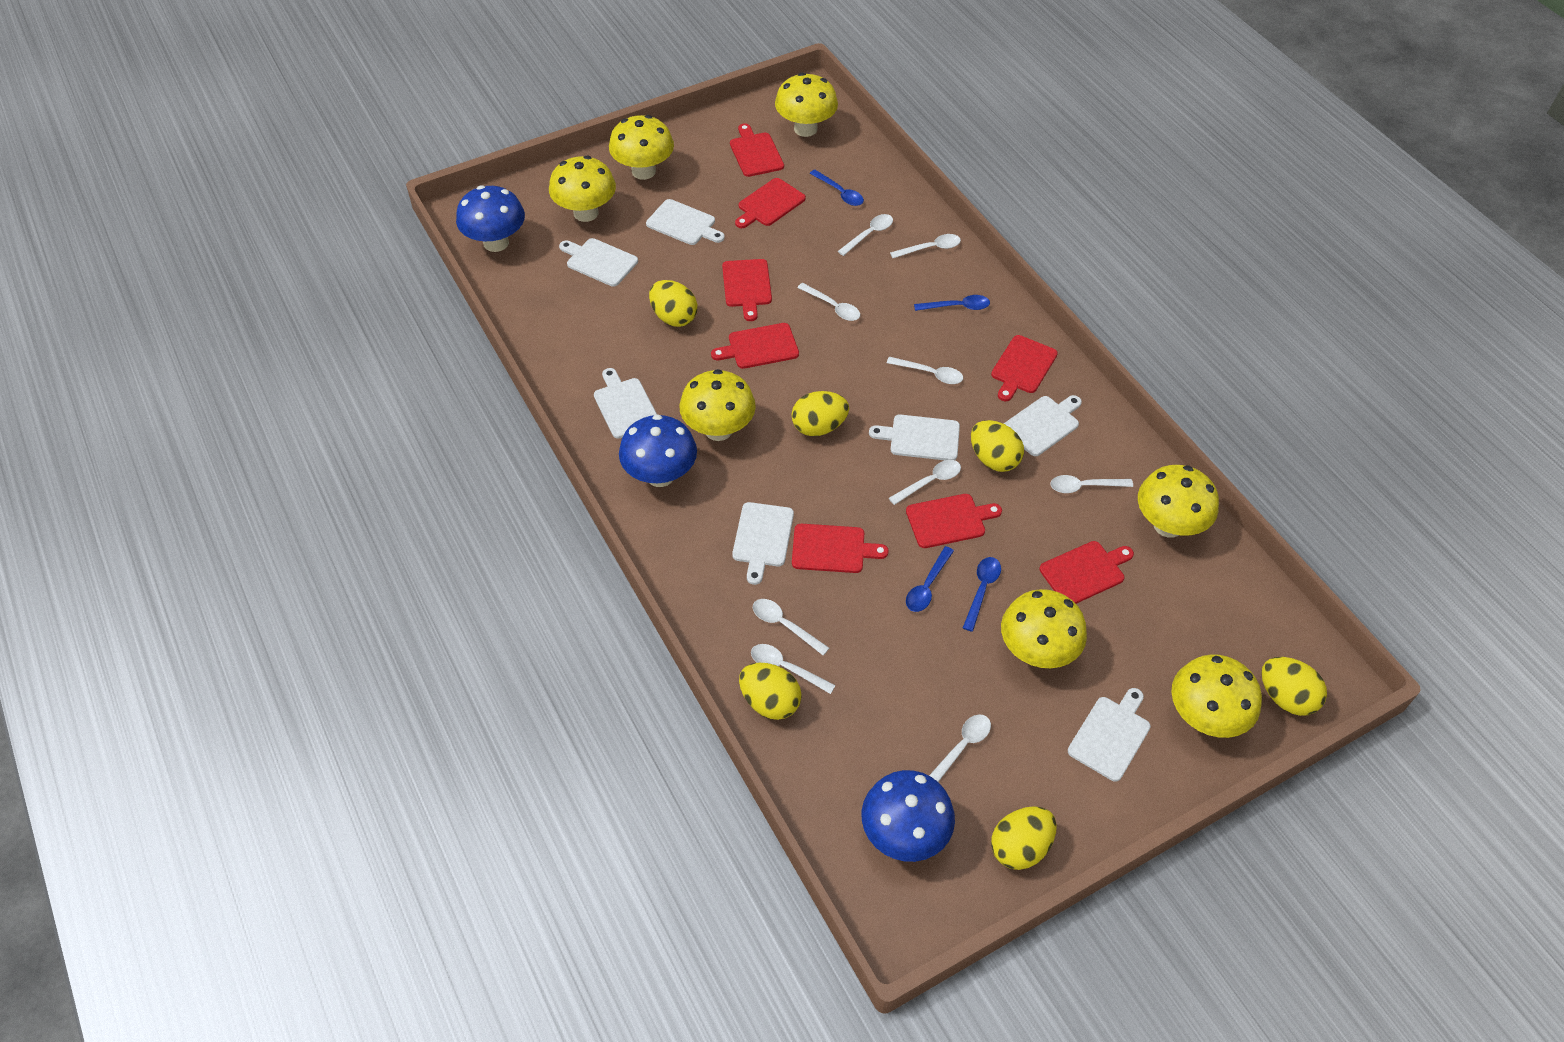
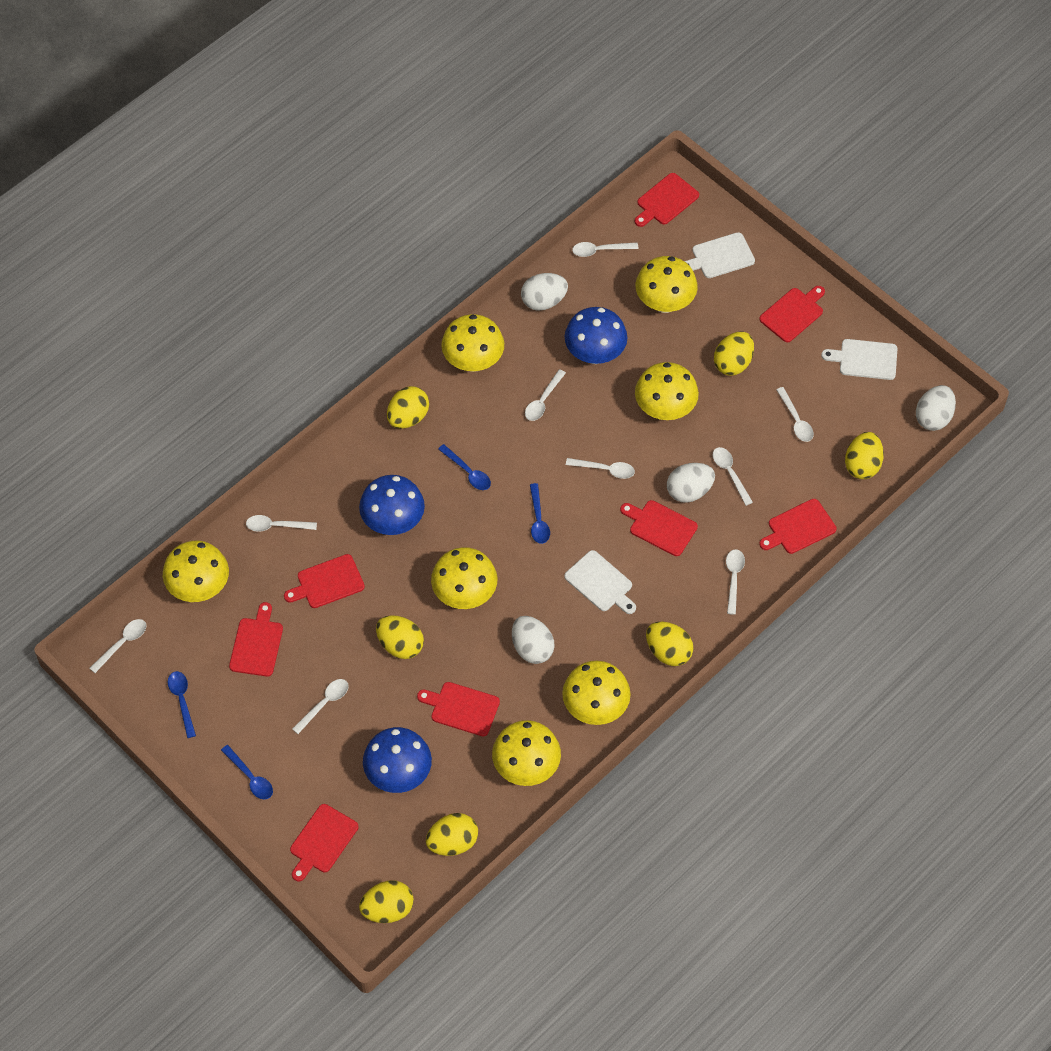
white cutting board: [559,238,638,287] [594,368,657,439] [646,199,725,245] [732,502,794,585] [869,414,960,460] [1004,395,1082,456] [1068,688,1151,781] = 7 -> [564,550,636,614] [684,232,755,278] [821,339,897,380] = 3
white egg: none = 0 -> [512,616,555,664] [521,273,568,311] [667,463,715,503] [916,385,956,431] = 4
yellow egg: [649,280,697,327] [739,663,802,720] [791,391,849,436] [971,420,1024,472] [991,806,1057,870] [1261,657,1327,716] = 6 -> [359,880,414,923] [376,615,424,659] [387,386,429,429] [426,813,478,856] [646,622,693,666] [714,331,754,376] [845,432,884,479] = 7

